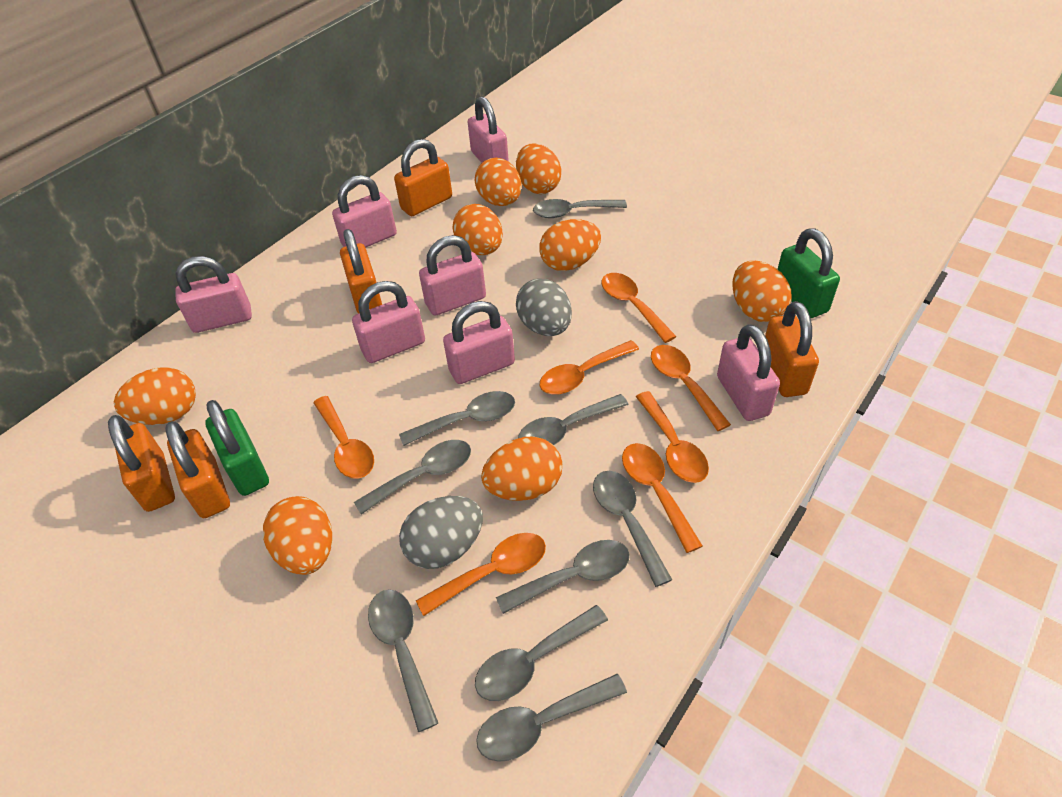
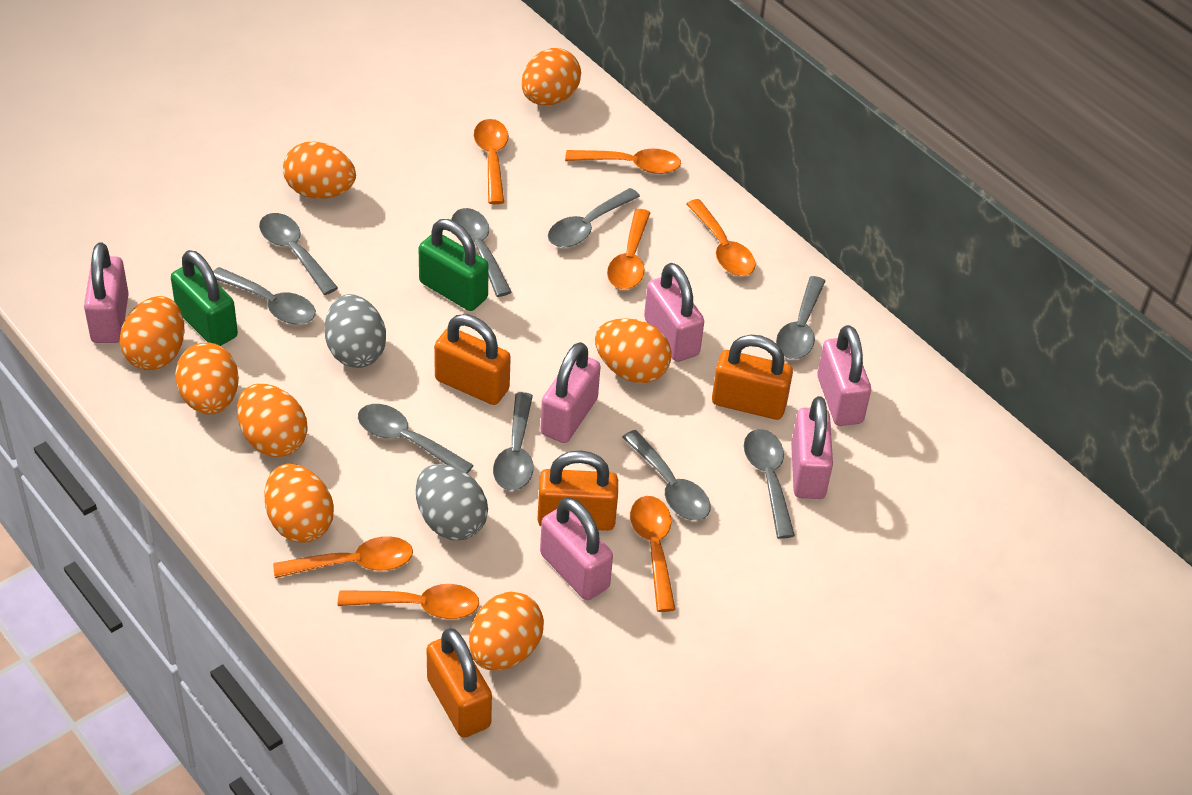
orange padlock: [108,415,175,512] [165,421,230,518] [340,229,382,314] [394,139,452,216] [765,301,819,397] = 5 -> [426,628,492,738] [434,314,511,405] [537,451,618,531] [712,335,793,420] = 4
pink padlock: [175,256,252,333] [332,175,397,247] [352,281,425,363] [419,235,486,316] [443,301,515,384] [468,96,509,163] [717,324,780,421] = 7 -> [84,243,129,343] [540,342,601,443] [540,497,613,600] [644,263,704,362] [791,396,833,499] [817,325,871,426] = 6

